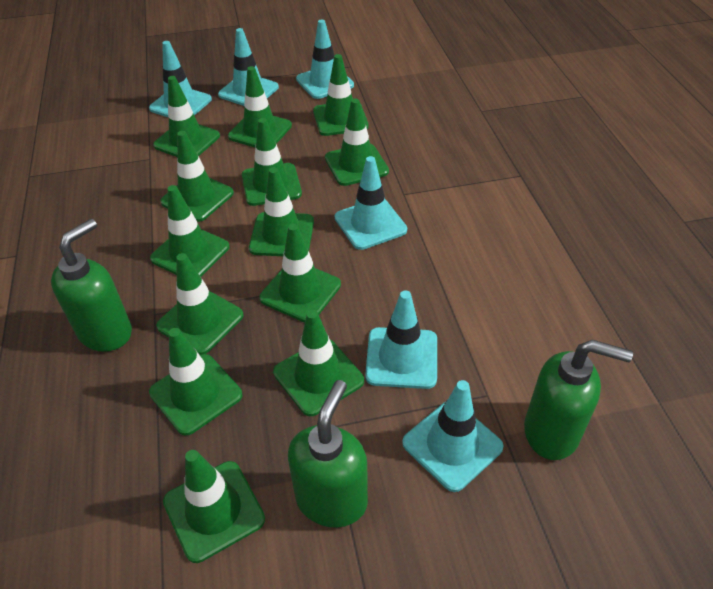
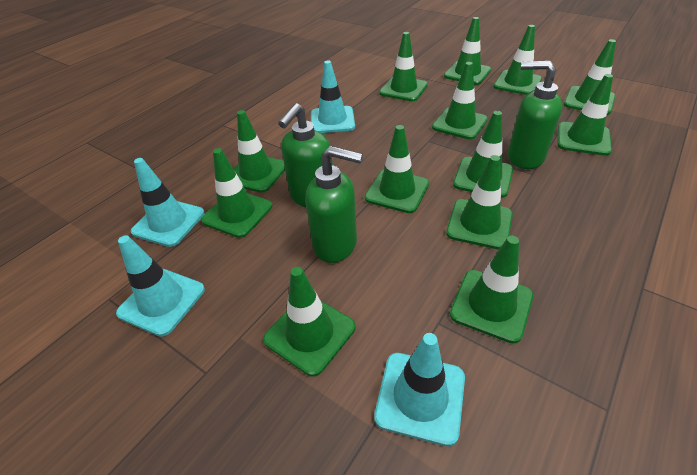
turquoise traffic cone: [149,41,212,118] [218,28,279,106] [296,20,354,99] [335,156,407,250] [365,290,437,389] [402,380,504,492] = 6 -> [116,235,205,337] [131,158,205,247] [311,61,355,133] [374,333,465,446] = 4

